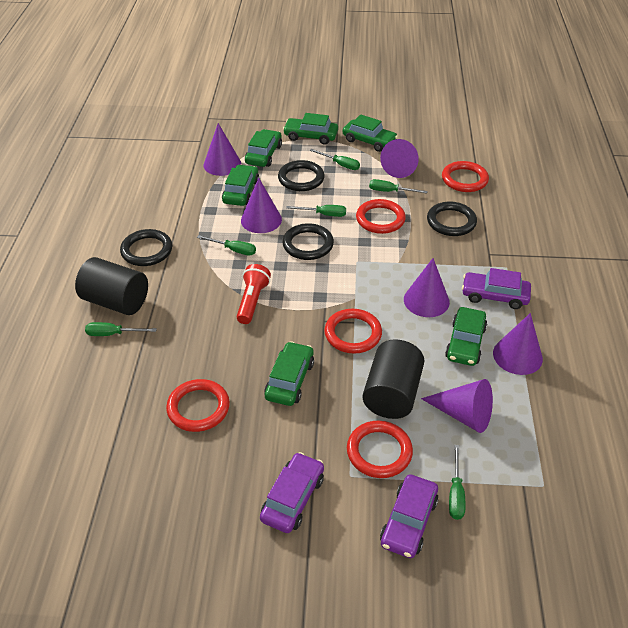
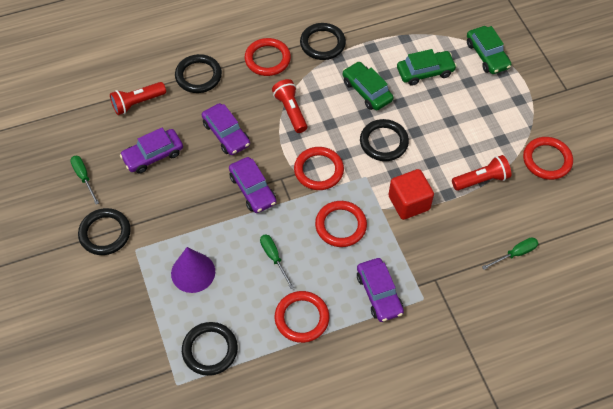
black cylinder: [75,257,148,315] [362,339,424,419] = 2 -> none = 0
black ring: [120,229,172,266] [278,160,325,191] [282,223,334,260] [427,201,477,236] = 4 -> [78,208,131,255] [175,54,222,93] [182,322,238,376] [300,23,346,60] [360,119,409,161] = 5
green car: [222,165,259,206] [245,129,282,167] [264,341,314,406] [283,113,338,145] [343,114,398,152] [445,307,487,366] = 6 -> [343,62,394,110] [397,49,457,86] [467,26,512,74] = 3
green screwdriver: [85,322,157,336] [197,235,256,256] [286,205,346,217] [310,149,360,170] [369,179,428,193] [449,445,466,520] = 6 -> [70,156,99,204] [260,234,294,289] [482,237,539,270] = 3
purple car: [260,452,324,533] [380,474,439,558] [462,268,531,309] = 3 -> [120,128,183,173] [202,103,250,155] [229,157,276,213] [357,258,404,322] = 4
purple cone: [203,123,241,176] [241,178,282,233] [380,139,419,178] [404,258,450,317] [421,379,493,433] [493,313,543,375] = 6 -> [171,247,215,293] = 1
red cube: none = 0 -> [388,169,434,220] = 1
red flashlight: [237,264,271,324] = 1 -> [110,82,166,115] [272,79,307,133] [452,155,511,191] = 3

